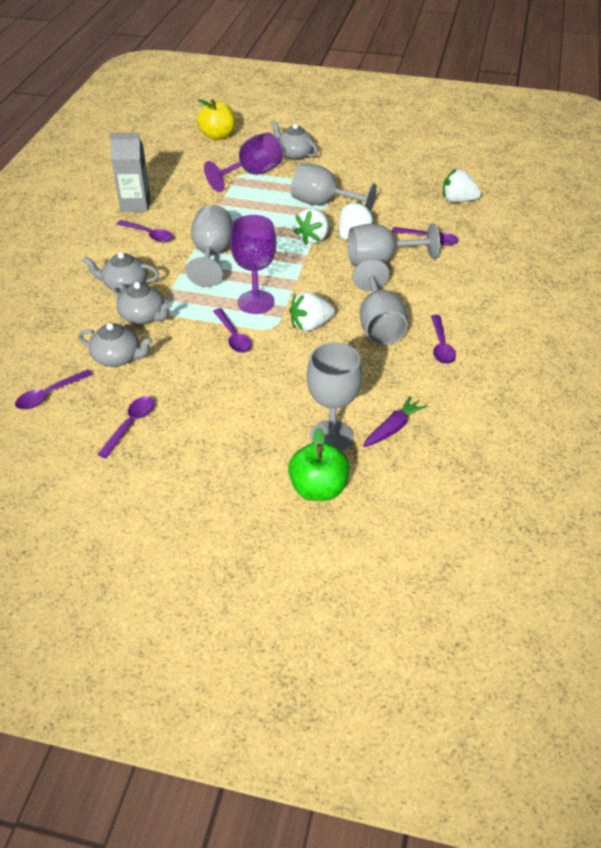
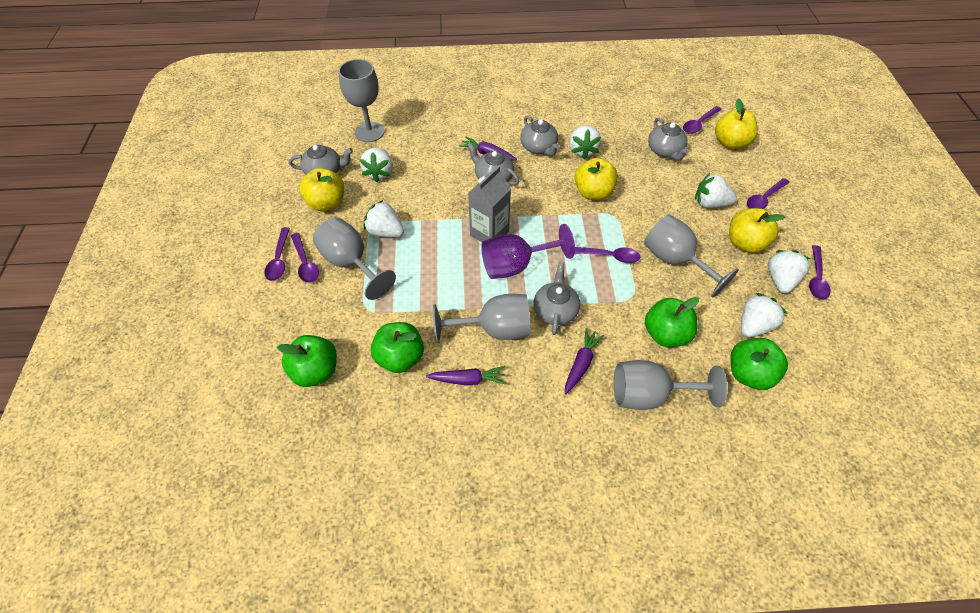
green apple: [288,427,350,501] = 1 -> [276,335,337,387] [371,322,424,373] [645,297,699,347] [730,338,788,390] = 4
grey teapot: [78,323,153,367] [83,252,159,293] [113,282,171,324] [271,120,318,160] = 4 -> [289,145,353,175] [467,142,519,185] [520,116,560,156] [534,262,580,335] [648,118,689,161] = 5
purple carrot: [363,396,427,447] = 1 -> [426,366,506,385] [459,136,517,160] [565,328,604,394] = 3
purple goblet: [204,132,283,192] [230,215,276,314] = 2 -> [481,224,575,279] = 1
white strawberry: [289,292,335,332] [294,208,329,245] [339,201,374,240] [443,169,481,202] = 4 -> [360,148,393,182] [364,200,404,237] [569,125,601,159] [695,173,737,208] [741,293,787,337] [768,250,810,293] = 6
yellow apple: [197,99,235,140] = 1 -> [299,168,344,211] [574,158,618,200] [715,98,758,149] [729,208,785,253] = 4

